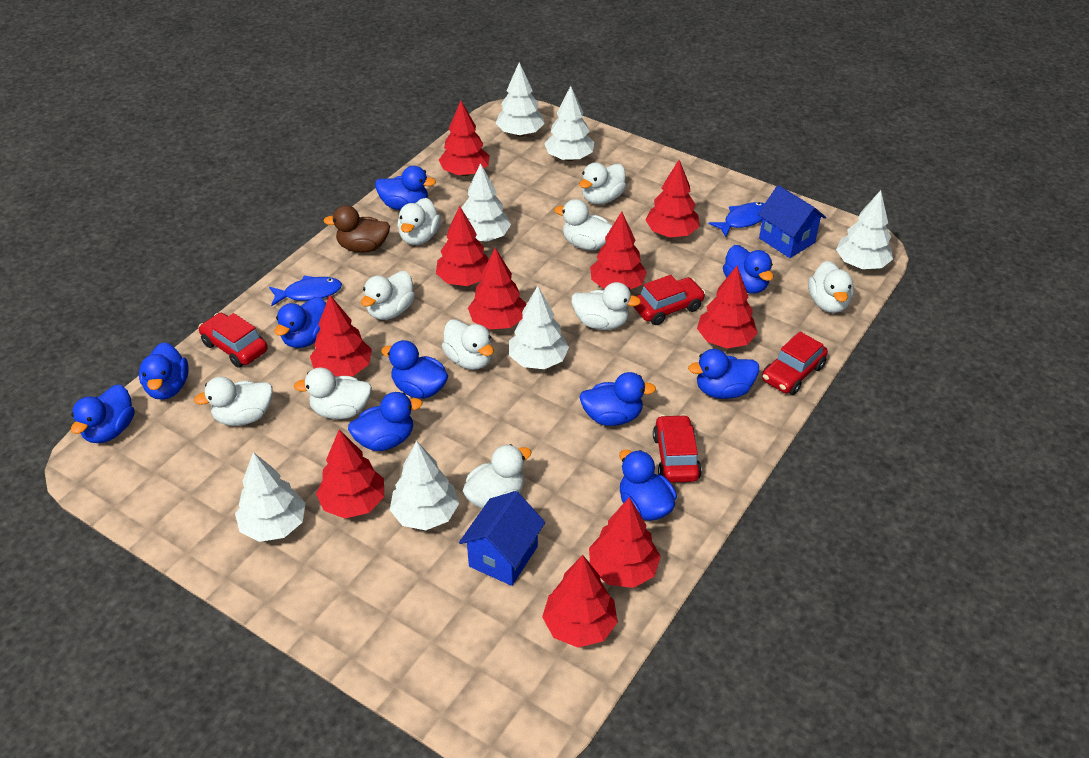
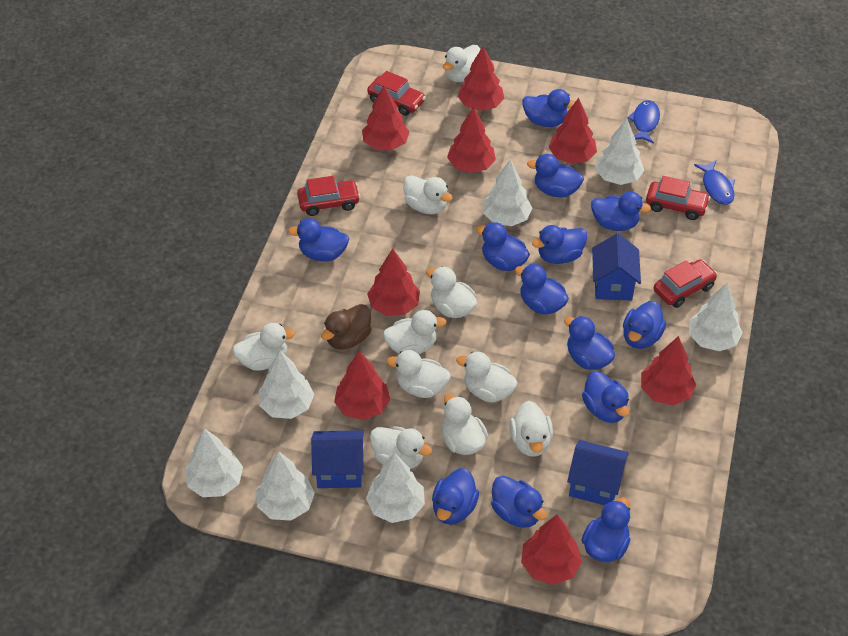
blue duck: [71,384,134,443] [139,342,189,400] [274,297,326,348] [348,392,422,451] [375,166,436,210] [381,340,448,399] [579,372,656,426] [619,449,677,521] [688,349,759,399] [723,245,773,294] = 10 -> [288,218,349,262] [432,468,479,525] [476,222,530,271] [491,476,547,528] [515,264,569,315] [522,89,575,127] [527,154,584,198] [532,225,587,264] [564,316,615,370] [581,497,630,562] [582,371,630,423] [591,192,651,231] [623,301,666,349] = 13
blue house: [459,491,545,586] [758,185,826,258] = 2 -> [311,430,364,488] [567,440,629,505] [592,233,641,301] = 3
red tree: [310,295,372,377] [316,429,384,518] [436,206,489,286] [439,101,489,176] [468,248,526,330] [542,555,618,648] [589,497,661,588] [590,212,647,290] [645,160,700,238] [697,266,757,348] = 10 -> [334,351,390,420] [362,86,409,150] [367,248,420,316] [447,107,496,173] [458,46,504,111] [521,515,582,585] [549,98,597,164] [641,336,696,405] = 8

